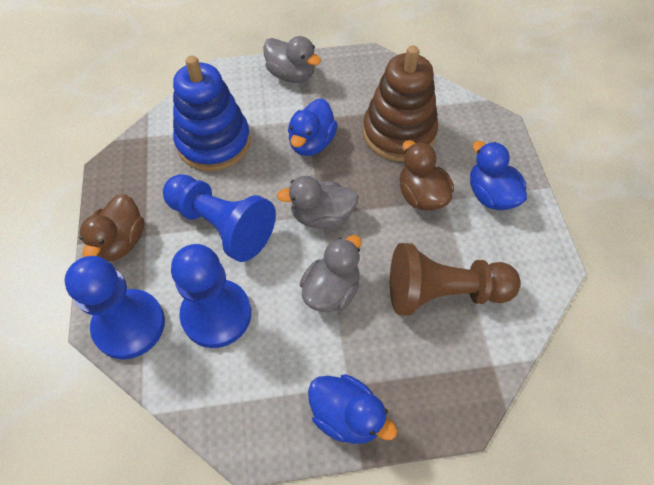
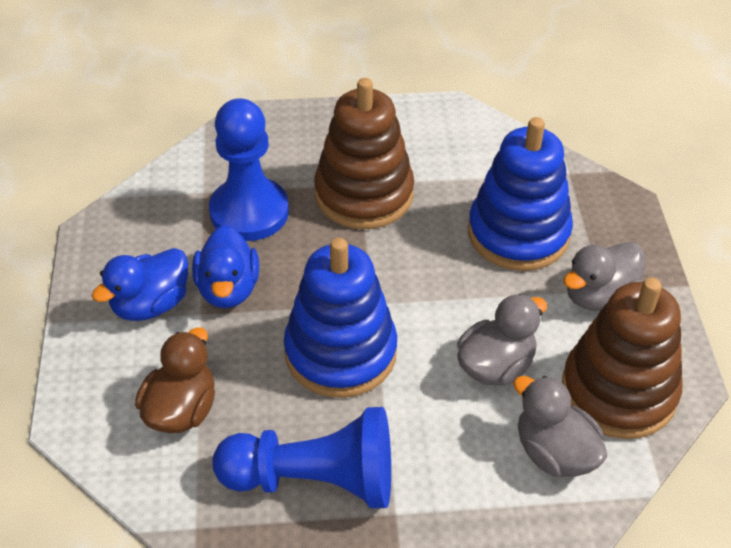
blue duck: [288,99,337,156] [308,374,397,444] [470,141,527,210] = 3 -> [91,248,188,321] [192,225,259,308] = 2
blue pawn: [64,256,165,359] [163,174,276,262] [171,244,251,348] = 3 -> [209,98,289,241] [212,407,391,508] = 2
blue stacking toy: [173,55,251,171] = 1 -> [284,238,397,398] [468,117,573,271] = 2
brown duck: [79,194,144,261] [400,140,454,211] = 2 -> [135,328,215,433] = 1
brown pawn: [390,243,521,315] = 1 -> none = 0
brown stacking toy: [363,46,438,161] = 1 -> [314,78,414,229] [562,278,682,439] = 2

